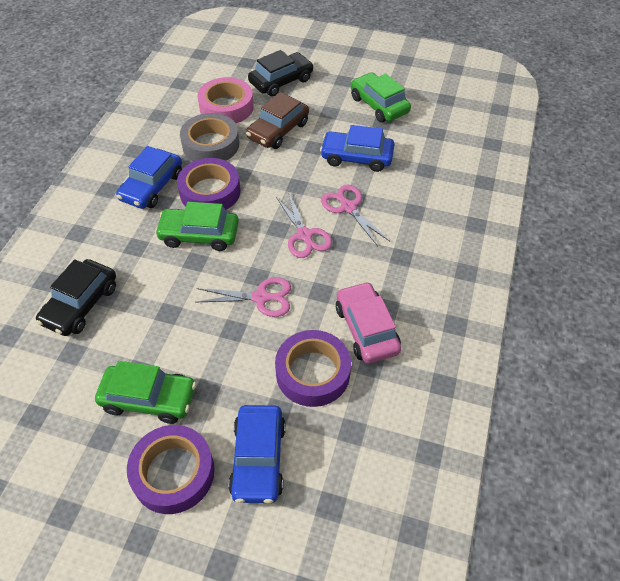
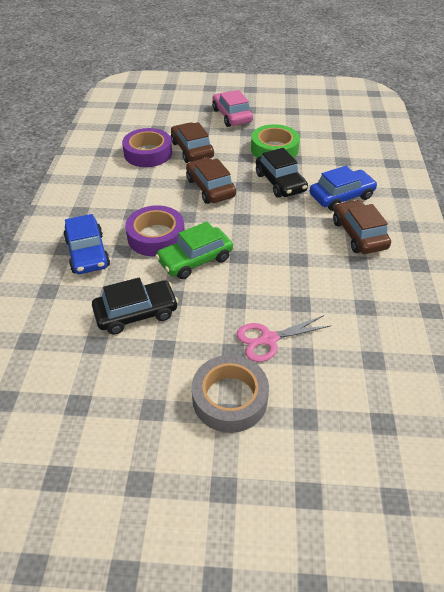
blue car: [116,146,182,209] [228,405,286,504] [320,125,395,172] = 3 -> [63,214,110,274] [310,166,377,211] = 2
brown car: [246,92,309,149] = 1 -> [171,122,214,163] [186,157,236,204] [333,200,391,254] = 3
green car: [95,361,196,424] [155,202,239,251] [350,72,411,122] = 3 -> [156,222,233,279] = 1
green tape: none = 0 -> [251,124,300,158] = 1
pink scissors: [195,277,291,317] [276,193,332,258] [321,185,390,246] = 3 -> [236,315,330,362] = 1
pink tape: [198,77,254,123] = 1 -> none = 0
purple tape: [127,425,215,514] [177,158,240,210] [275,330,351,407] = 3 -> [122,128,172,167] [125,205,185,257] = 2

